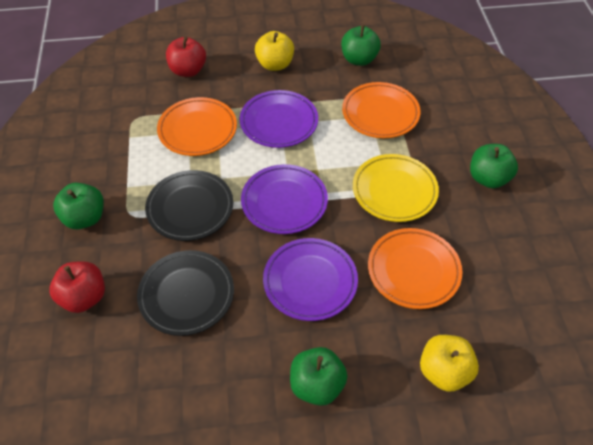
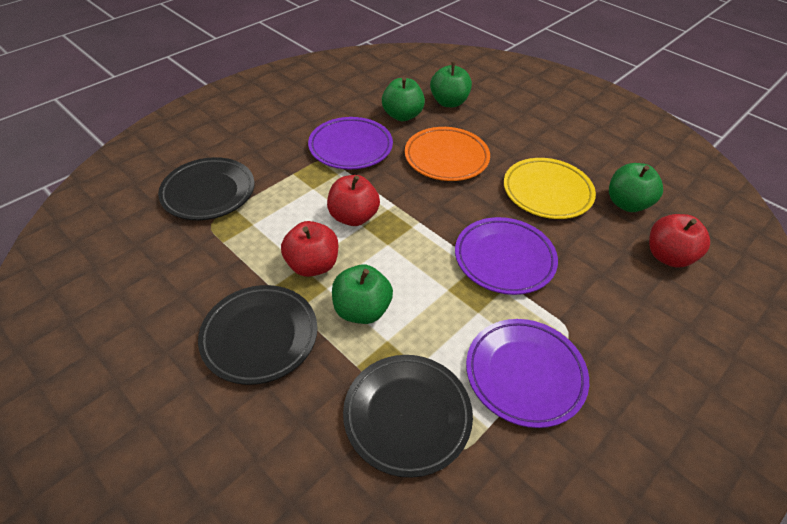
black plate: [137,250,234,336] [145,170,233,241] = 2 -> [158,157,255,220] [198,285,317,385] [343,355,473,478] = 3
orange plate: [157,97,237,156] [342,82,420,138] [368,228,462,309] = 3 -> [405,127,490,181] = 1
red apple: [49,261,105,313] [166,37,206,77] = 2 -> [281,221,338,277] [327,175,380,226] [649,214,710,268] = 3
yellow apple: [255,31,294,71] [420,335,479,392] = 2 -> none = 0

